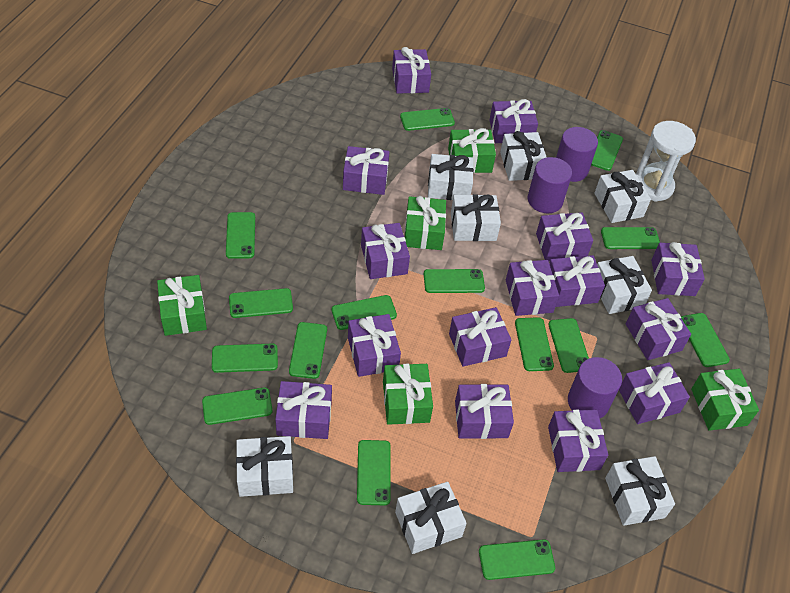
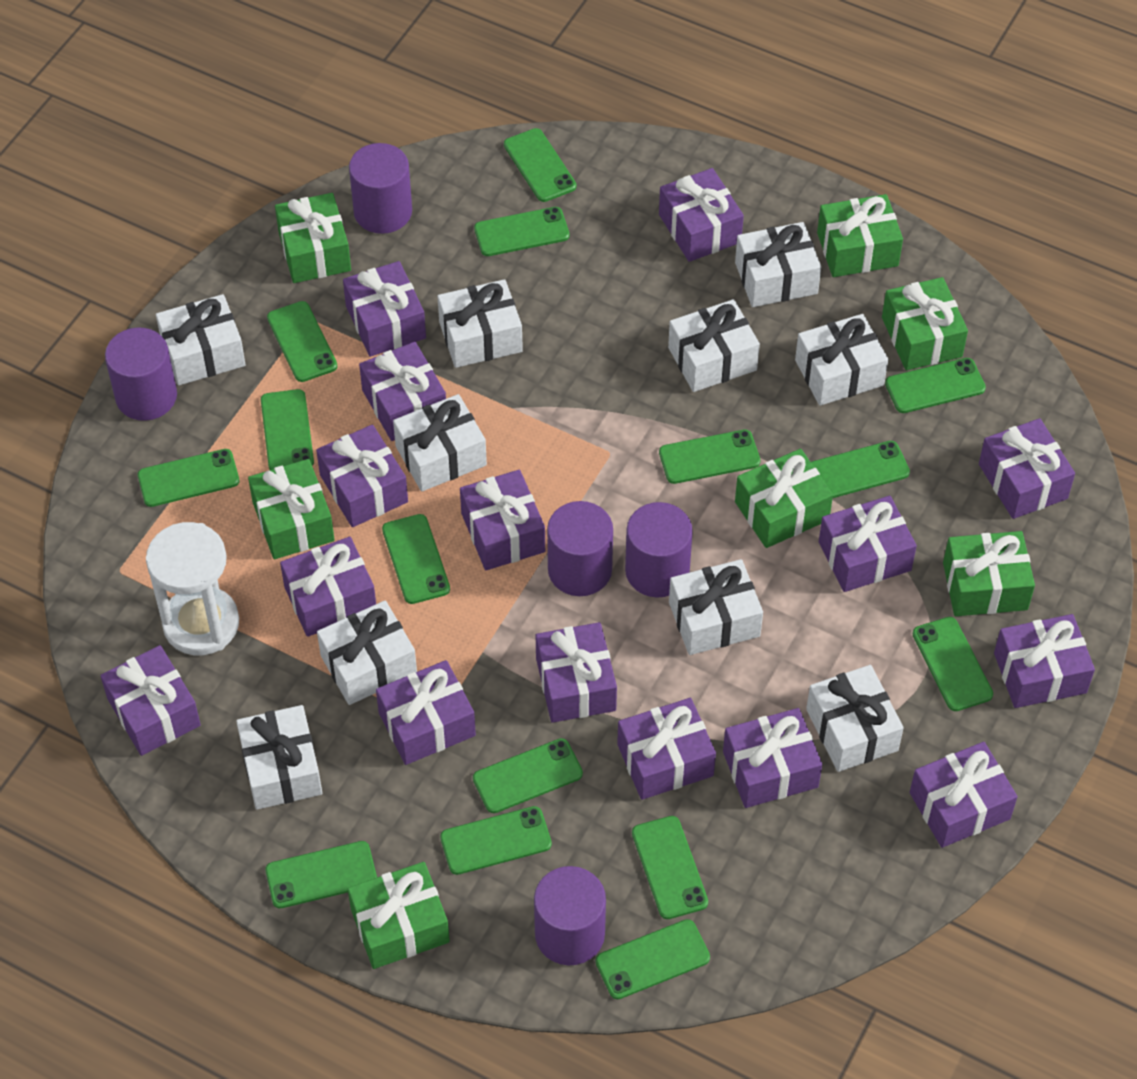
green gift: [157,275,207,336] [383,364,433,425] [405,196,446,250] [448,128,496,173] [691,369,759,431] = 5 -> [248,459,335,559] [275,193,351,283] [348,862,450,969] [735,449,833,548] [817,194,903,277] [882,277,968,370] [943,531,1035,616] = 7
purple cylinder: [528,157,572,213] [556,127,598,182] [568,357,622,418] = 3 -> [105,328,177,421] [349,143,412,234] [534,866,606,965] [547,501,613,596] [625,502,693,597] = 5
white gift: [236,436,293,497] [395,482,467,554] [428,154,474,200] [451,194,501,241] [500,131,547,181] [594,170,651,223] [597,256,652,314] [605,456,675,526] = 8 -> [156,294,246,386] [236,705,322,810] [317,601,417,705] [393,394,487,492] [437,279,523,368] [668,299,760,392] [669,559,763,655] [735,222,821,307] [795,314,888,406] [806,665,904,772] = 10

